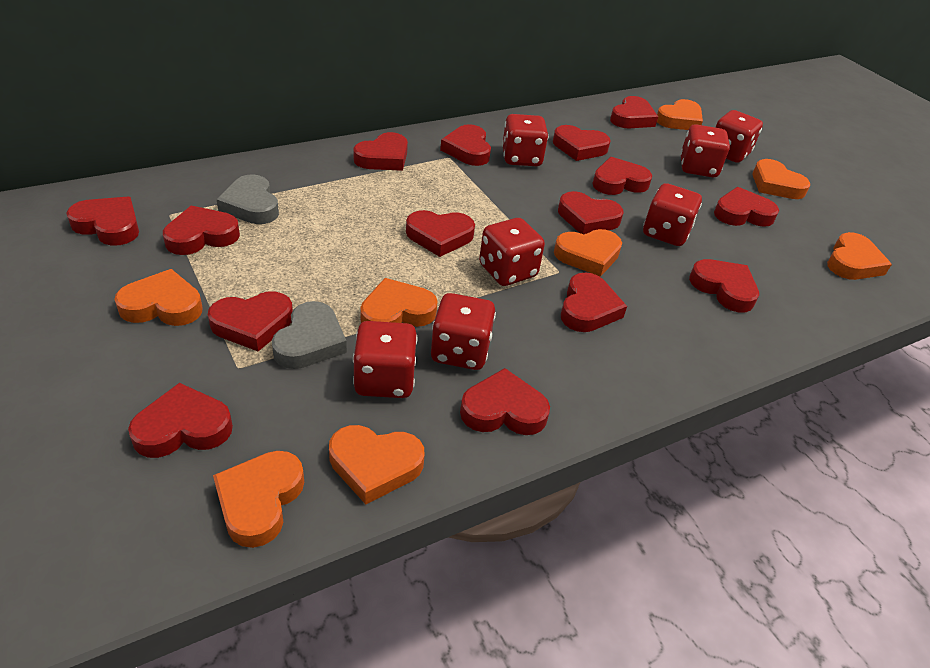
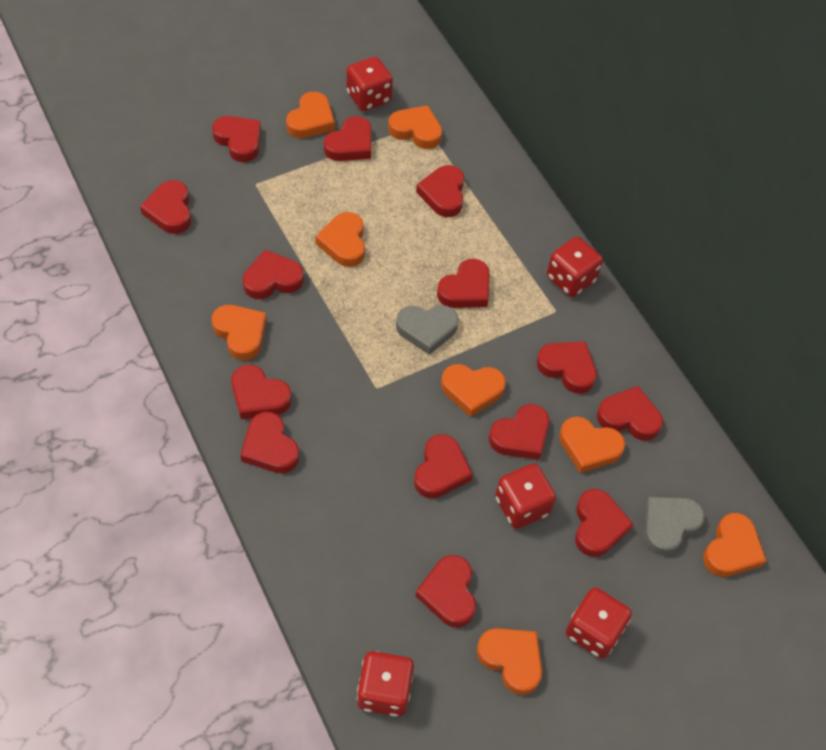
red dice: [353,321,417,398] [431,293,496,370] [479,218,545,286] [502,114,548,166] [643,183,702,246] [680,124,730,177] [715,110,763,163] = 7 -> [346,57,393,111] [357,651,414,717] [495,464,556,529] [547,237,603,297] [566,588,632,659] = 5
red heart: [66,197,139,246] [128,383,233,458] [163,206,240,255] [208,291,293,352] [353,132,408,171] [406,210,475,257] [440,124,491,166] [460,368,550,435] [553,125,611,161] [558,191,623,235] [561,272,627,332] [592,157,652,195] [610,96,658,128] [689,259,759,313] [714,187,779,227] = 15 -> [140,180,191,234] [212,116,261,162] [231,365,291,419] [240,412,299,473] [243,249,304,299] [324,116,371,161] [414,434,473,498] [416,165,464,217] [416,555,476,628] [437,259,490,308] [489,404,549,460] [537,342,597,394] [575,489,634,557] [597,386,663,441] = 14

